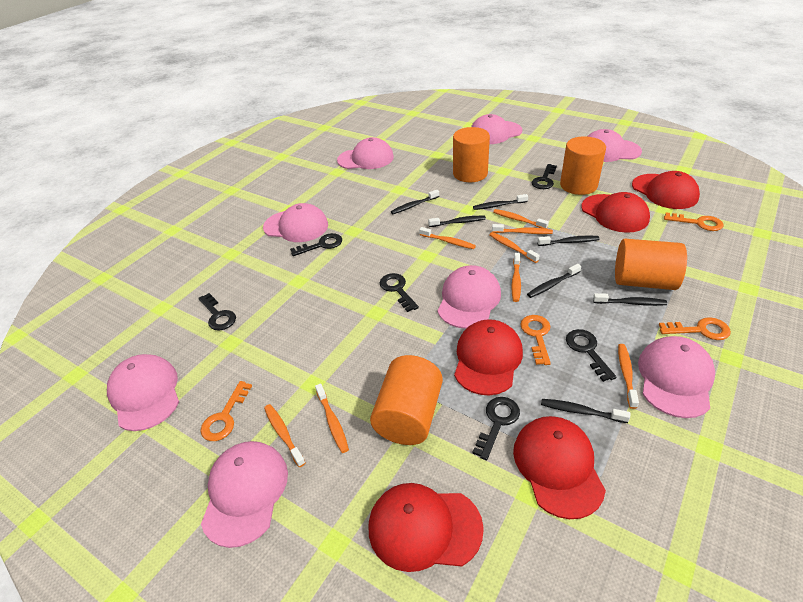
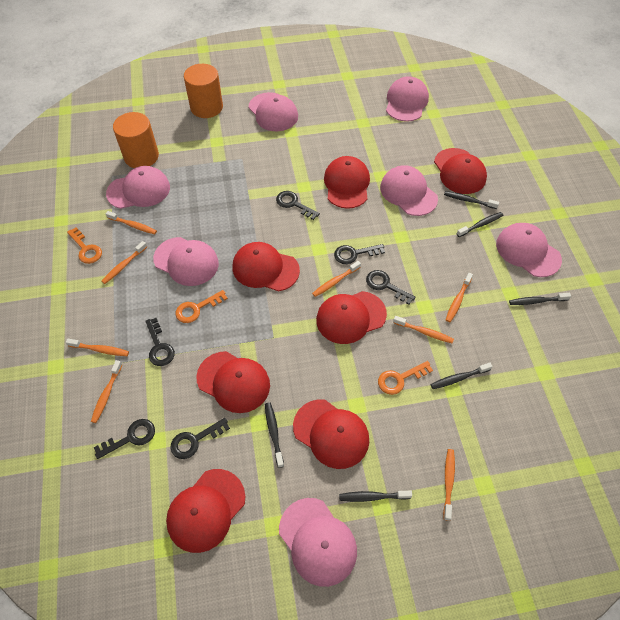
black toothbrush: [391,190,439,214] [428,216,486,227] [473,194,528,210] [527,264,581,298] [537,236,600,246] [541,399,630,423] [593,293,667,306] = 7 -> [265,402,284,468] [339,491,412,502] [431,363,493,389] [444,191,499,209] [457,212,503,237] [509,293,571,305] = 6
orange cylinder: [370,355,443,445] [453,127,490,182] [560,136,606,195] [615,239,687,290] = 4 -> [113,112,159,168] [184,64,223,118] = 2
orange key: [201,381,252,441] [520,315,551,365] [659,317,731,340] [664,212,724,231] = 4 -> [67,227,102,264] [175,290,228,323] [378,361,433,395] = 3
pink cap: [107,354,179,431] [201,441,288,548] [263,203,328,242] [337,137,394,169] [438,265,501,329] [471,114,522,144] [587,129,642,162] [638,336,715,418] = 8 -> [106,166,170,209] [153,237,219,286] [249,92,298,131] [279,498,357,587] [380,165,438,216] [386,76,429,122] [496,223,562,277] = 7
red cap: [369,483,484,572] [454,319,523,395] [513,416,606,519] [581,192,650,233] [632,171,700,209] = 5 -> [166,469,246,553] [196,351,270,413] [233,242,300,291] [293,399,369,469] [316,291,387,344] [324,156,370,209] [434,148,487,194] = 7

